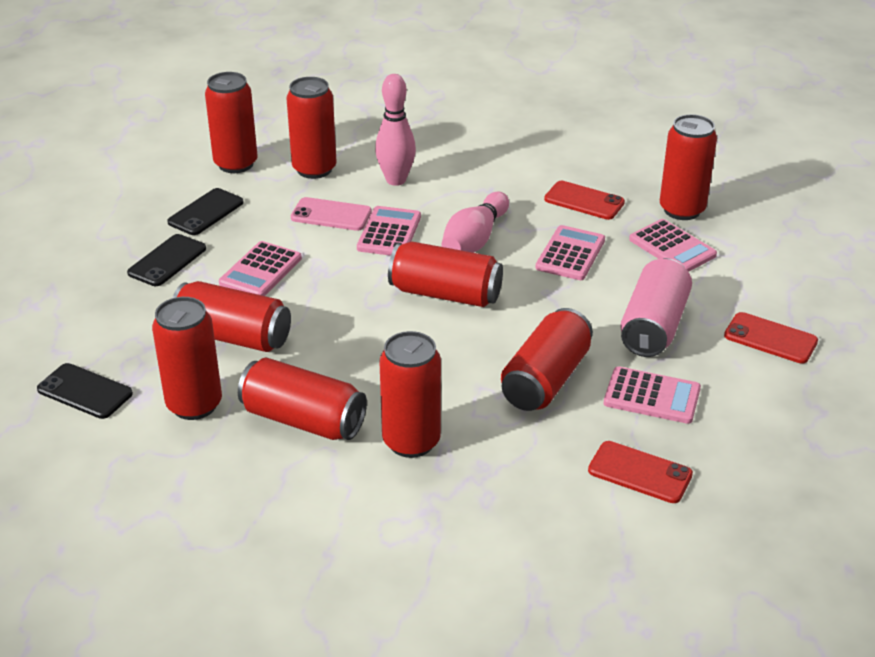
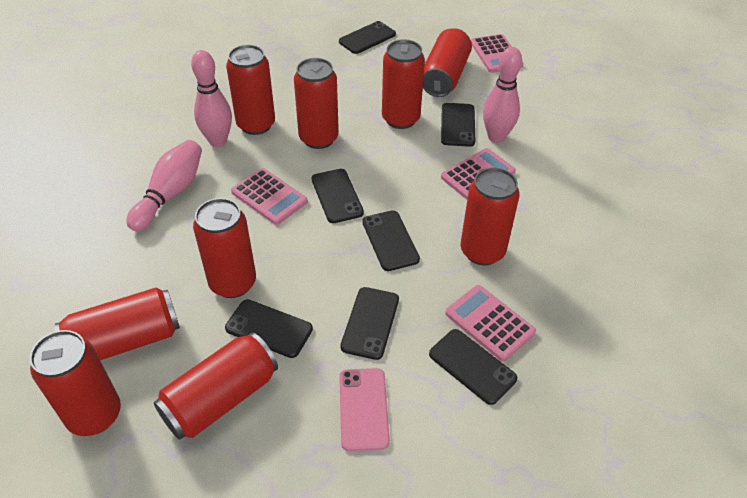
black phone: [37,363,133,419] [127,234,206,286] [167,188,243,235] = 3 -> [225,299,313,358] [312,169,364,223] [339,21,396,54] [340,287,399,360] [362,210,420,271] [429,329,517,405] [441,103,475,147] = 7
pink bowling pin: [375,74,416,186] [441,191,509,253] = 2 -> [127,140,202,231] [191,50,232,147] [483,47,522,143] = 3
pink calculator: [219,241,302,296] [357,206,421,256] [535,225,605,280] [604,366,701,424] [629,219,717,272] = 5 -> [231,168,308,225] [441,148,516,199] [445,285,536,361] [471,34,524,73] = 4
pink can: [620,258,692,357] = 1 -> none = 0
red phone: [544,181,625,220] [588,441,693,503] [724,312,818,364] = 3 -> none = 0

